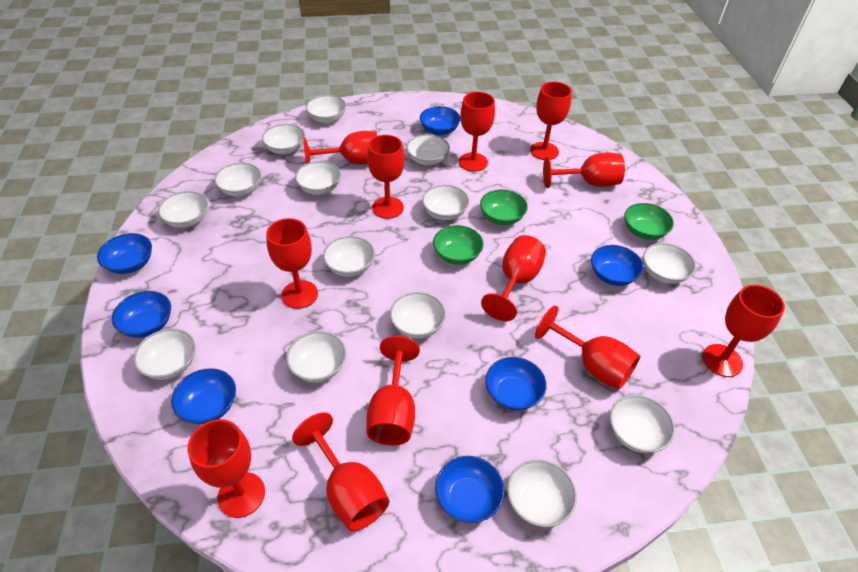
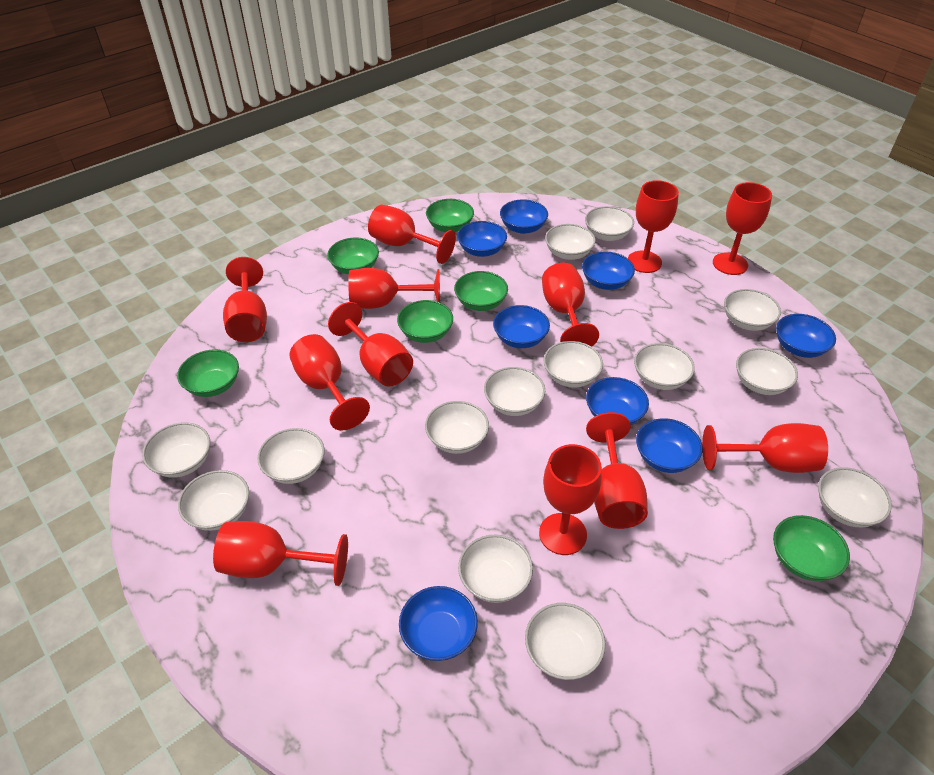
blue bowl: [97,233,152,274] [112,291,171,338] [171,368,236,424] [420,106,461,135] [435,456,504,523] [485,357,547,411] [591,245,644,286] = 7 -> [399,586,478,661] [457,221,507,257] [493,305,550,348] [500,199,548,234] [582,252,635,290] [586,377,649,425] [636,418,703,473] [776,314,836,358] = 8
green bowl: [433,225,484,265] [480,189,528,225] [624,203,674,240] = 3 -> [177,349,239,397] [327,238,379,274] [397,300,453,343] [426,199,474,232] [454,271,508,311] [773,515,850,581] = 6

